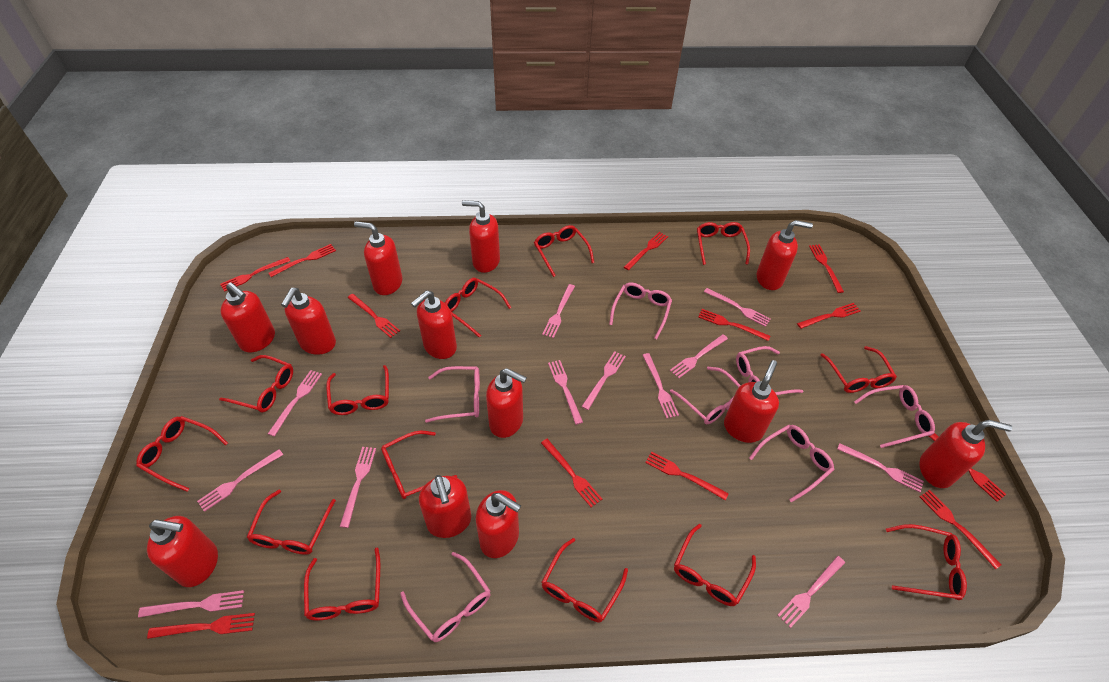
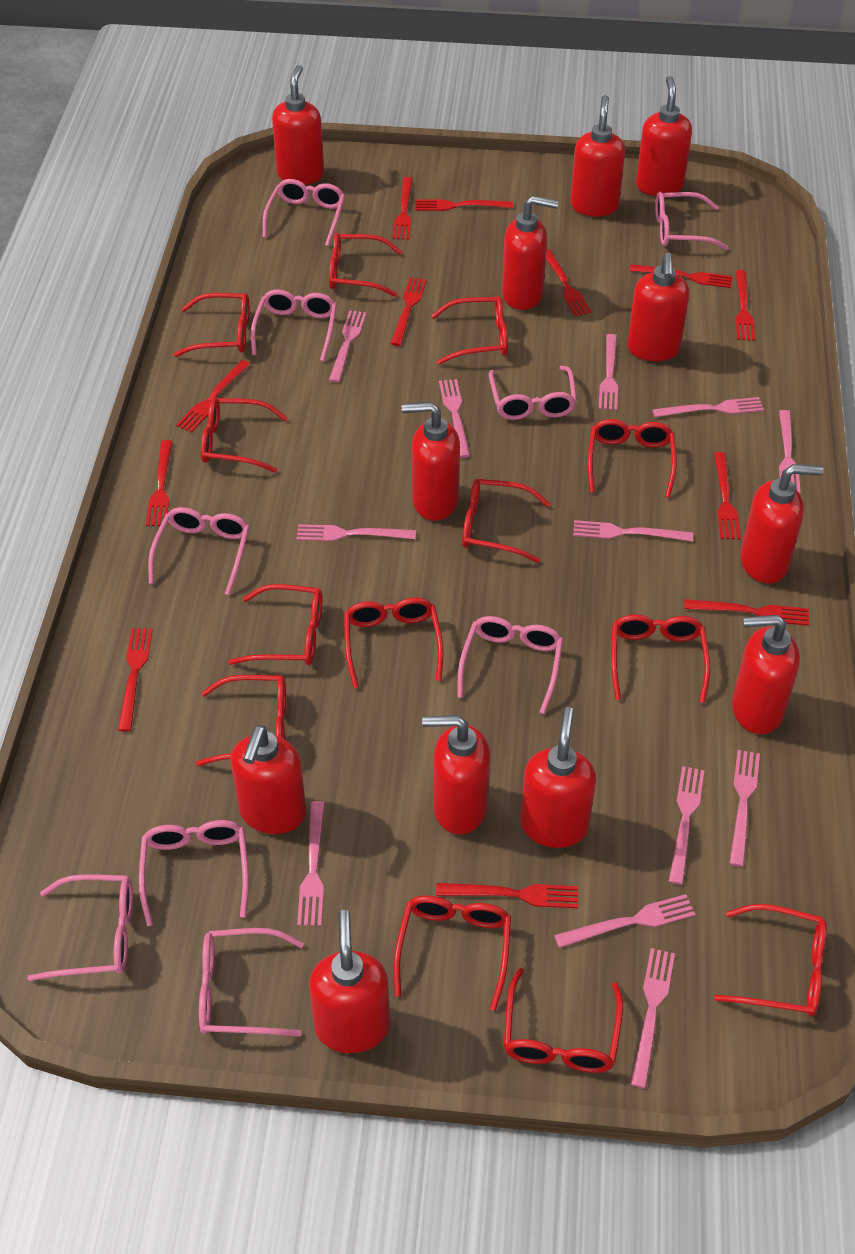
pink glasses: [400,552,491,642] [425,366,480,423] [609,283,672,339] [670,367,741,424] [736,346,803,395] [749,425,834,503] [854,385,935,448] = 7 -> [27,874,133,981] [139,820,249,926] [148,507,250,595] [199,928,304,1036] [251,290,337,361] [263,179,345,246] [457,616,563,714] [489,366,577,420] [655,192,729,250] = 9

